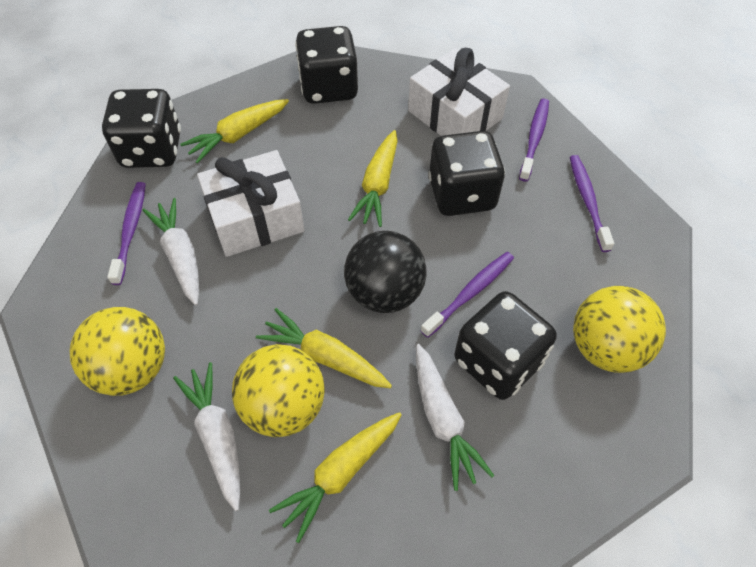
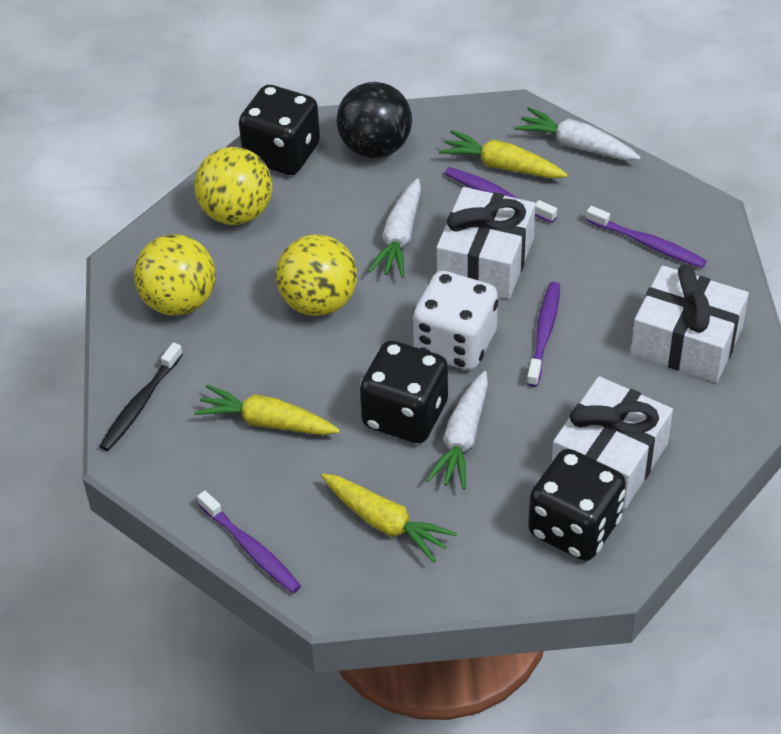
black dice: [102,89,181,168] [295,26,358,104] [428,131,505,216] [455,291,557,400] = 4 -> [239,85,320,175] [360,341,448,443] [528,449,626,561] = 3
black toothbrush: none = 0 -> [99,342,183,451] = 1
white dice: none = 0 -> [413,271,498,370] = 1
white gift: [197,150,305,257] [408,48,510,136] = 2 -> [437,187,535,299] [552,376,673,509] [631,264,749,382] = 3
yellow carrot: [180,99,289,164] [256,308,392,389] [269,412,402,543] [348,130,398,227] = 4 -> [194,385,340,435] [321,473,457,563] [439,130,568,178] = 3

